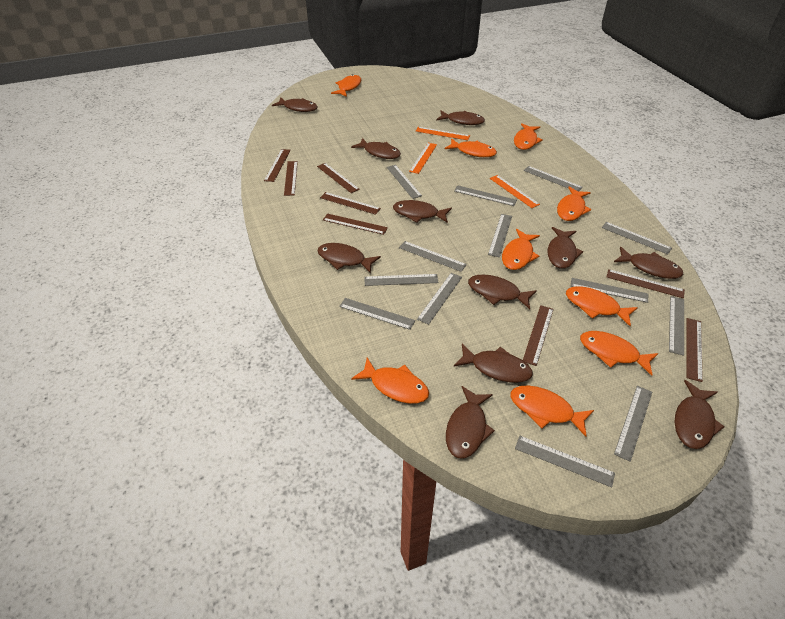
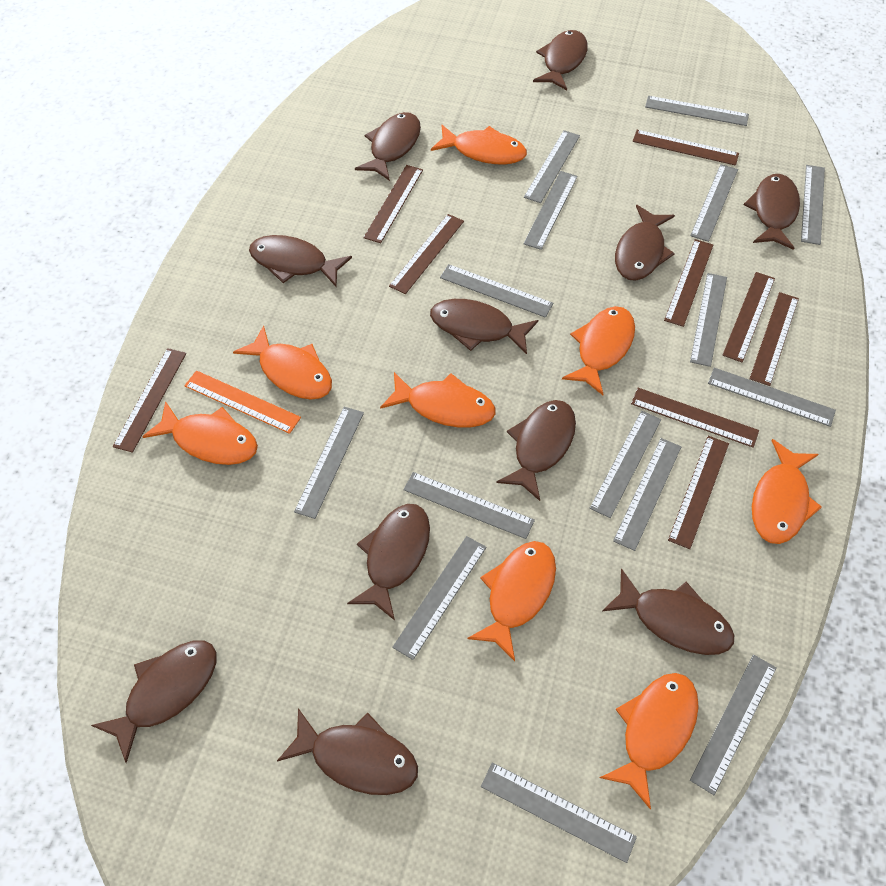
brown ruler: [264,149,291,182] [284,161,298,196] [317,163,360,193] [320,192,381,215] [323,214,388,235] [523,305,554,366] [607,269,685,298] [687,318,703,382] = 8 -> [113,348,186,453] [363,165,423,243] [389,214,464,294] [631,388,759,448] [633,130,739,166] [664,239,713,327] [668,436,729,549] [722,272,775,362] [749,292,799,386] = 9
grey ruler: [339,298,415,330] [364,274,438,286] [387,165,422,199] [399,241,467,272] [417,273,462,324] [454,185,517,206] [488,214,512,257] [515,436,615,487] [524,166,583,191] [571,278,648,303] [602,222,672,254] [614,386,652,462] [669,296,684,356] = 13 -> [294,407,364,519] [392,536,486,660] [404,472,535,539] [440,264,553,318] [481,762,637,863] [524,130,580,203] [524,171,578,250] [590,411,661,518] [613,438,682,551] [645,96,749,126] [690,164,738,242] [690,273,727,367] [690,655,776,795] [708,368,836,427] [801,165,825,245] = 15
orange fish: [331,74,361,97] [351,358,429,404] [445,138,497,157] [502,229,540,270] [510,385,594,437] [514,123,543,150] [557,187,591,221] [566,286,638,326] [580,331,658,376] = 9 -> [142,401,258,465] [233,325,332,400] [380,372,496,428] [431,125,527,164] [467,541,556,661] [562,306,635,395] [600,673,699,809] [752,439,822,544] = 8
orange ruler: [409,143,437,174] [416,127,470,140] [490,175,540,208] = 3 -> [184,370,301,434] = 1

